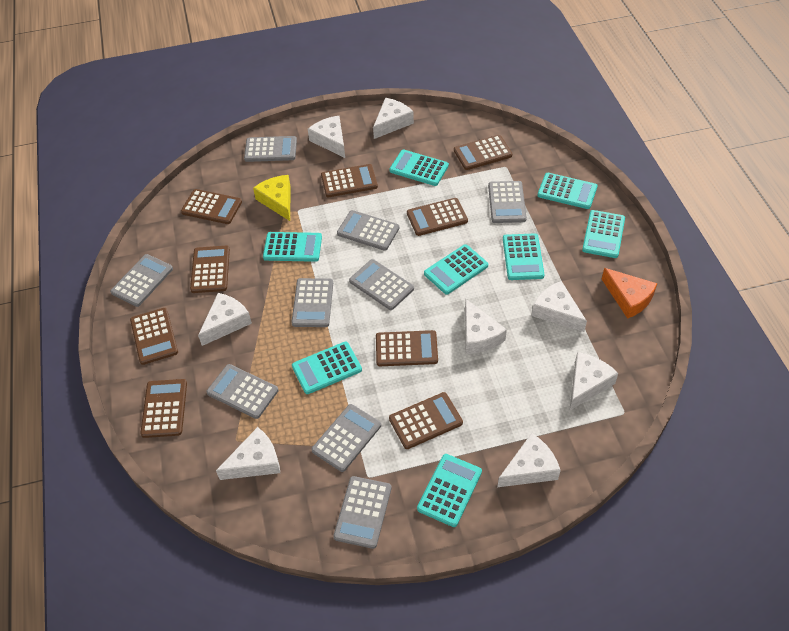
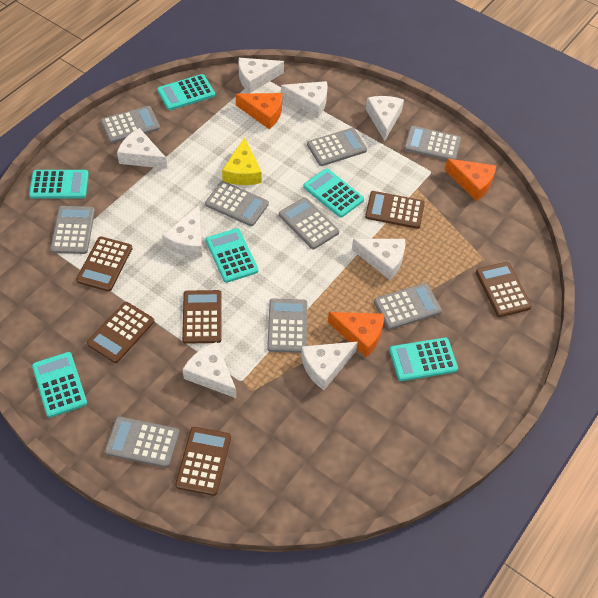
brown calculator: [130,308,178,365] [140,379,187,438] [181,189,242,224] [190,246,230,293] [321,164,378,197] [376,330,438,366] [389,392,463,449] [407,198,468,236] [454,135,512,170] = 9 -> [76,236,133,292] [87,302,154,363] [175,427,231,496] [182,290,222,344] [365,191,425,229] [476,262,532,317] = 6
orange cheese: [602,268,658,319] = 1 -> [236,93,283,129] [328,312,384,357] [445,159,496,201] = 3
turquoise calculator: [263,232,322,262] [292,342,362,394] [390,150,449,186] [417,454,482,527] [424,244,488,295] [503,233,544,280] [538,173,598,209] [582,210,625,258] = 8 -> [29,170,89,199] [32,352,87,418] [157,74,215,110] [206,228,259,283] [303,168,364,218] [389,338,458,381] = 6

